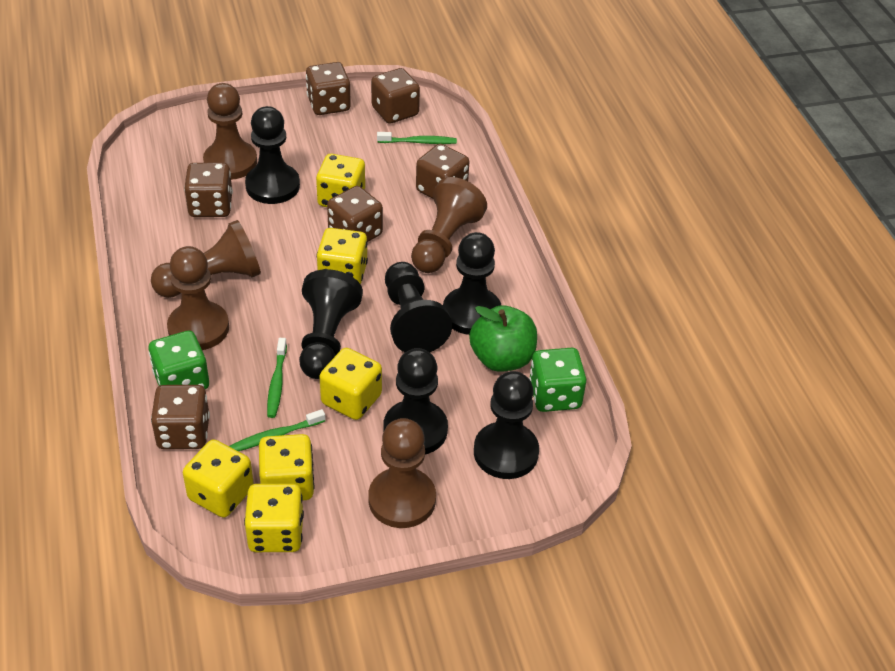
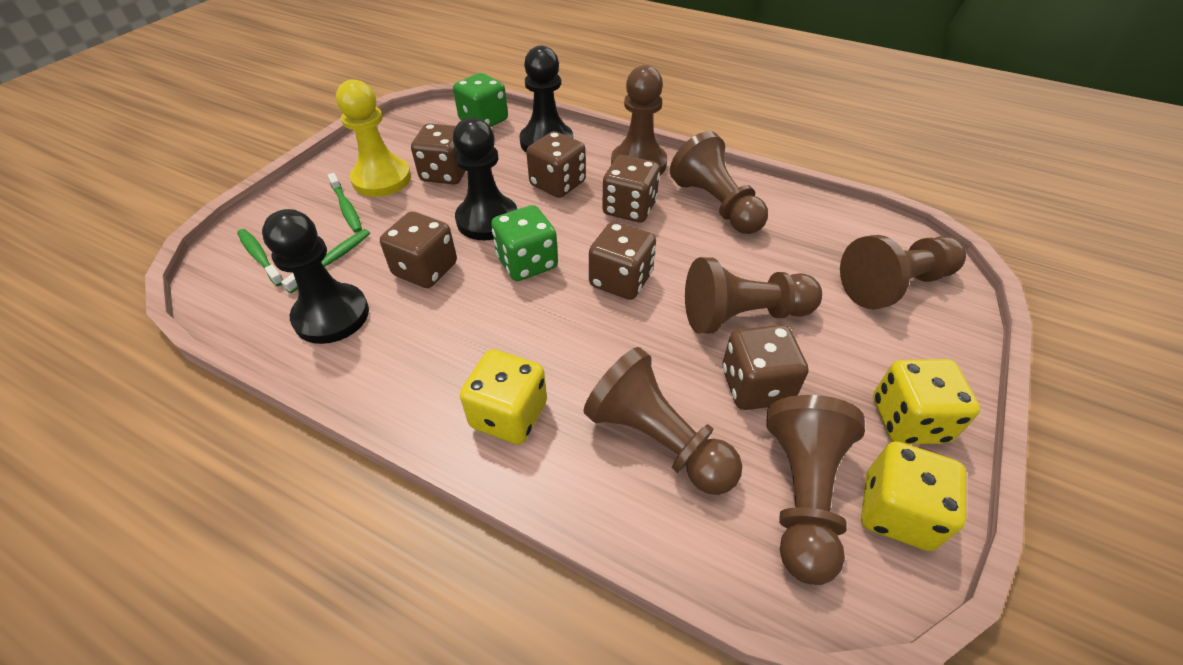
black pawn: [245,106,300,204] [299,269,363,379] [384,348,448,455] [385,262,452,352] [443,232,501,335] [474,371,539,479] = 6 -> [262,209,369,344] [453,117,517,240] [520,46,573,152] = 3
brown pawn: [151,220,261,298] [167,246,229,350] [203,83,257,180] [369,418,436,528] [411,177,487,273] = 5 -> [583,347,742,495] [611,65,667,175] [670,131,768,234] [685,257,822,334] [766,395,865,585] [840,235,966,310] = 6
green apple: [469,305,537,372] = 1 -> none = 0
yellow dice: [183,439,254,518] [244,484,304,552] [259,434,314,500] [316,154,365,207] [316,228,368,284] [319,348,382,420] = 6 -> [460,349,547,444] [861,441,966,551] [873,359,980,444] = 3
yellow pawn: none = 0 -> [336,79,411,197] = 1

